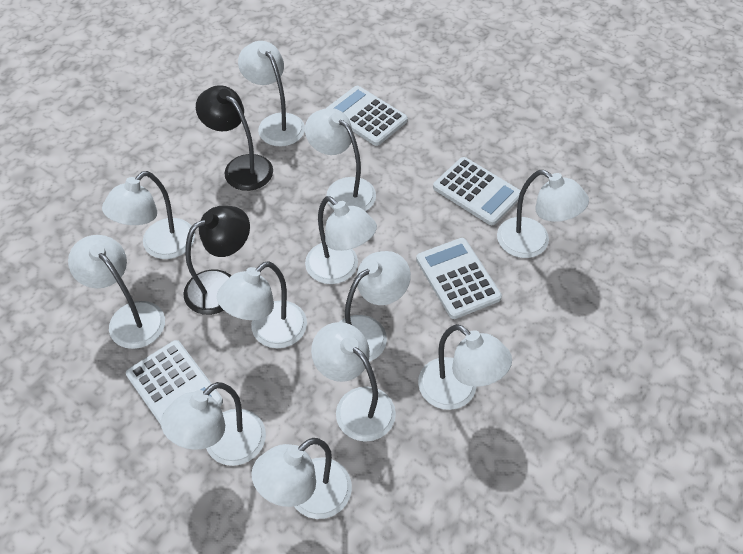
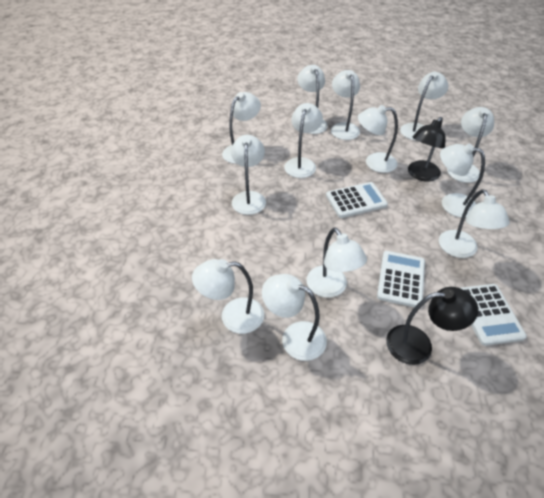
white calculator: [126,340,223,425] [327,86,408,146] [416,238,502,319] [433,157,521,225] = 4 -> [326,182,388,218] [377,251,425,307] [461,284,527,346] = 3
white lamp: [68,235,165,349] [102,171,195,259] [161,382,266,466] [217,261,307,348] [238,41,305,146] [251,438,352,519] [305,108,376,211] [305,196,377,284] [311,322,396,442] [340,251,411,362] [418,324,512,410] [497,170,589,258] = 12 -> [192,259,264,334] [222,92,261,164] [231,135,266,215] [262,274,327,361] [284,103,323,178] [297,65,328,134] [306,228,367,298] [331,70,360,140] [358,105,398,173] [400,71,448,140] [439,189,510,258] [440,144,485,218] [447,107,494,183] = 13

